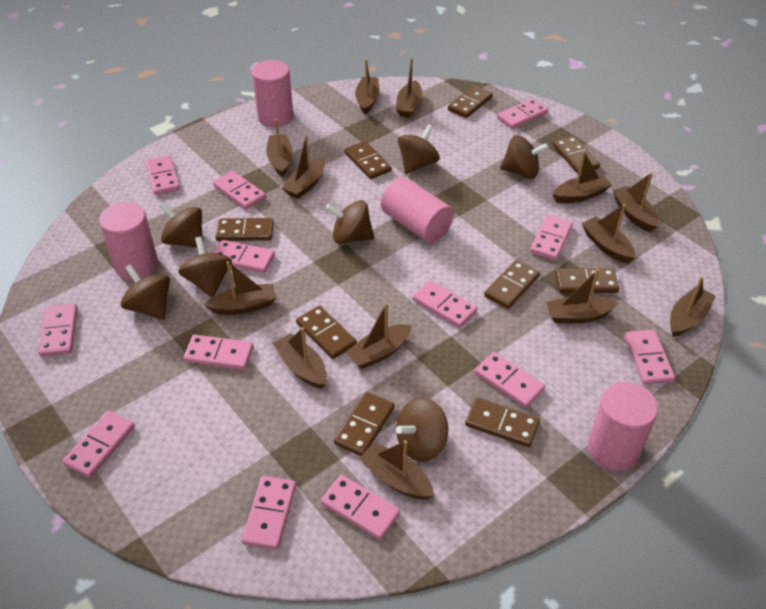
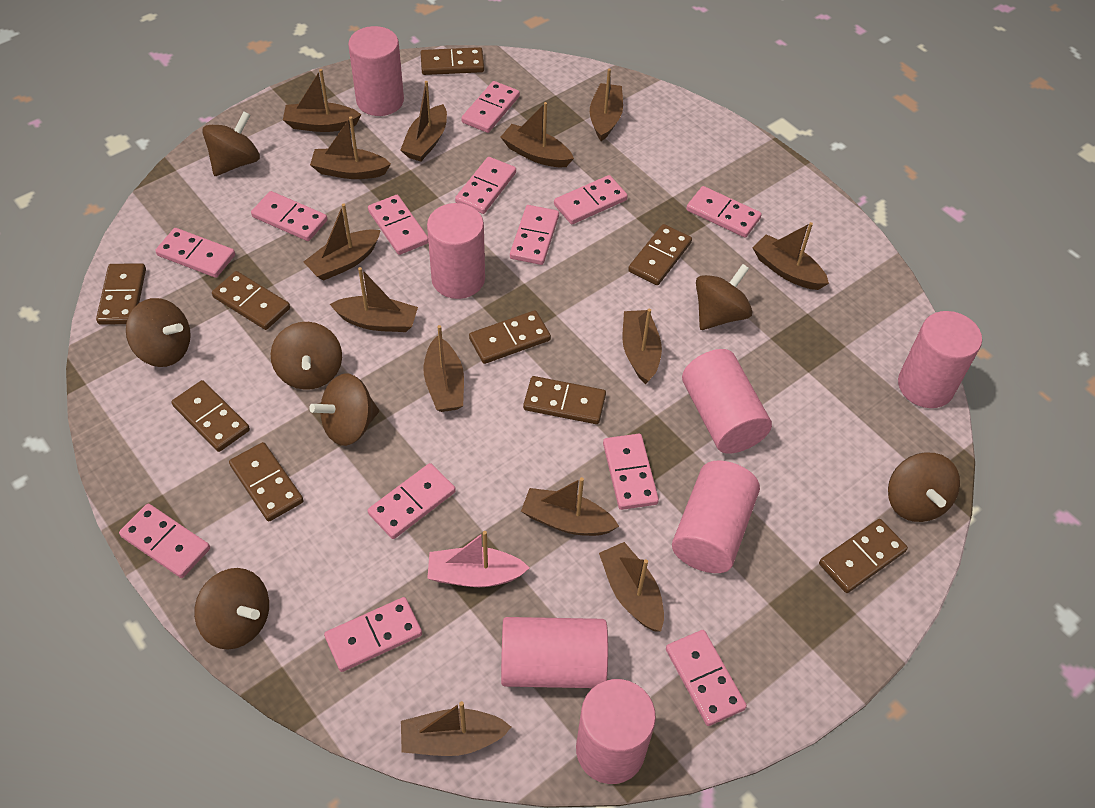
pink boat: none = 0 -> [427,531,530,587] = 1
pink cylinder: [99,202,158,280] [252,60,293,127] [381,177,454,243] [588,382,658,471] = 4 -> [348,26,404,116] [427,203,485,299] [501,617,608,688] [576,679,656,784] [672,460,760,573] [682,349,772,454] [898,311,982,408] = 7

